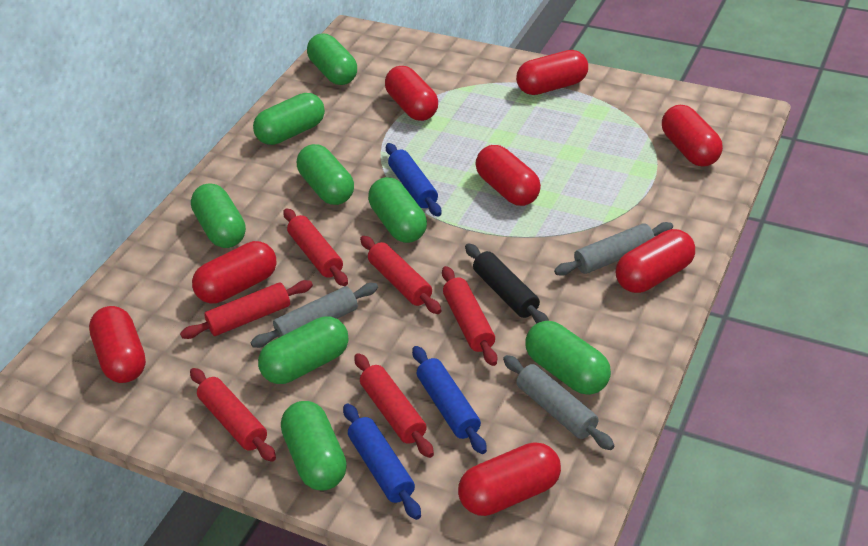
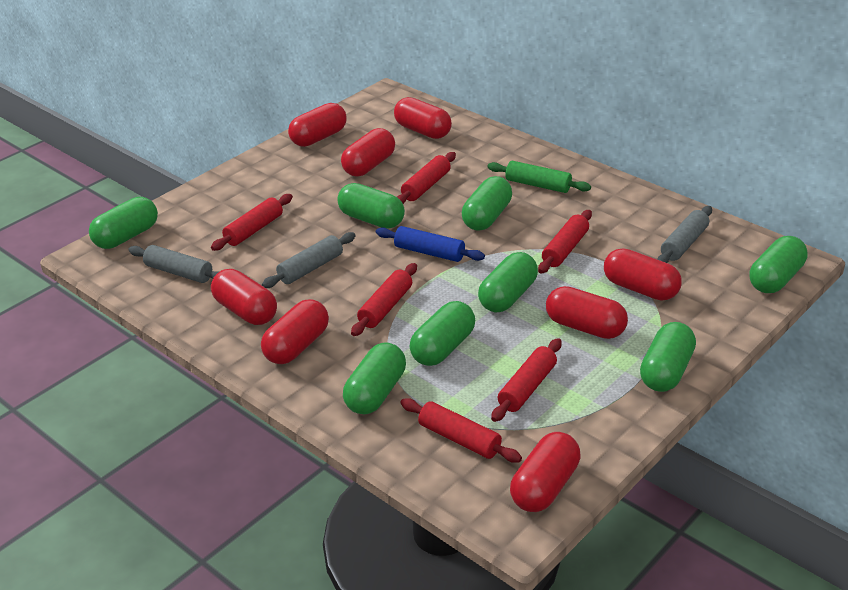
black rolling pin: [465,243,549,323] = 1 -> none = 0
blue rolling pin: [343,404,421,520] [386,143,441,217] [412,346,487,454] = 3 -> [376,226,485,262] = 1
green rolling pin: none = 0 -> [487,161,591,193] = 1

